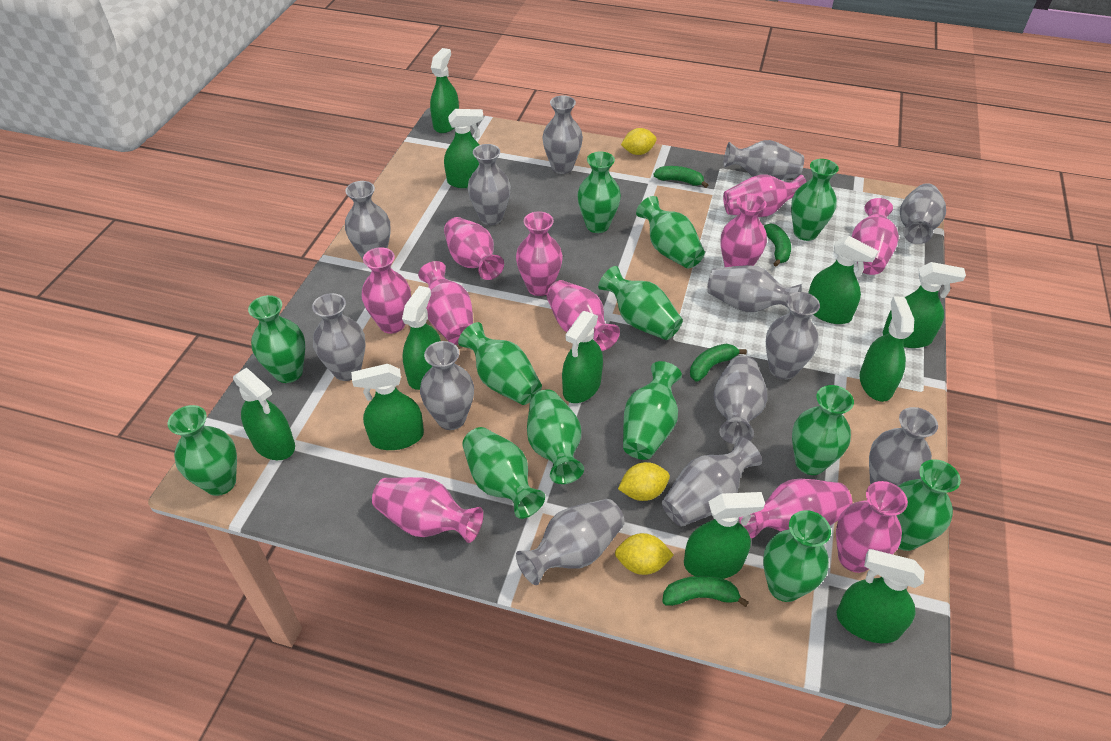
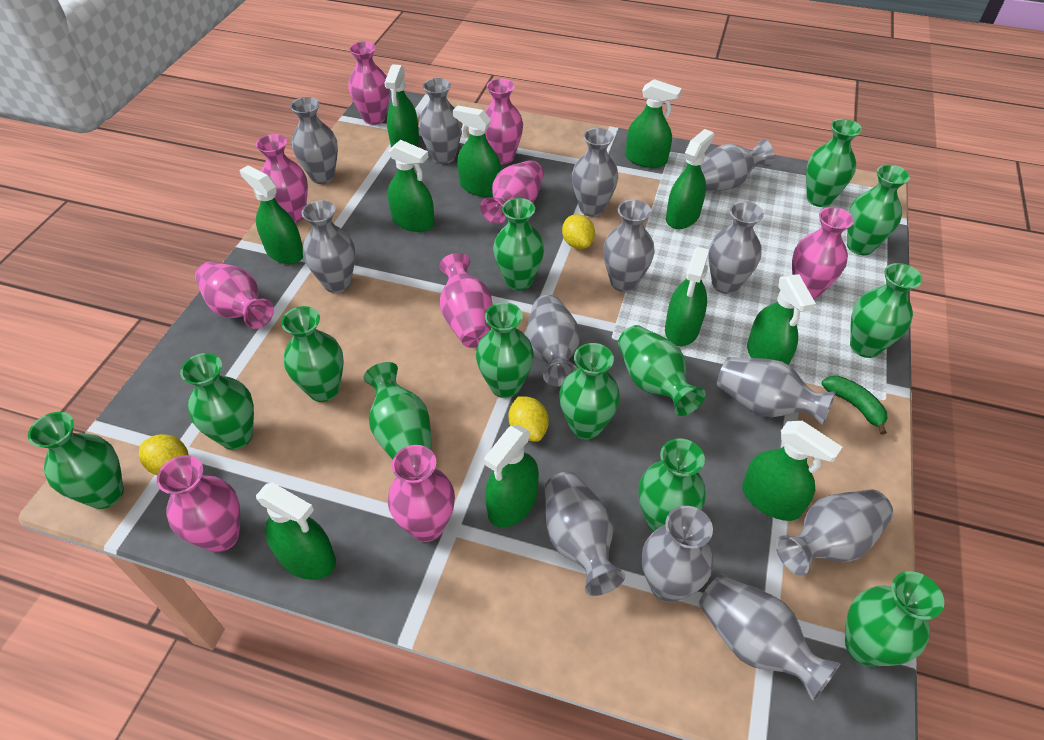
green banana: [653,166,708,188] [662,576,749,607] [690,344,747,382] [764,224,791,267] = 4 -> [822,376,888,435] = 1
pink vase: [361,247,411,333] [372,477,483,543] [418,261,473,345] [444,217,504,280] [516,211,563,296] [547,280,620,351] [720,194,767,267] [723,174,806,217] [739,479,853,538] [836,481,908,573] [852,198,899,275] = 11 -> [157,455,240,552] [195,262,274,329] [256,134,308,223] [348,41,390,125] [388,445,455,542] [439,253,492,348] [480,160,544,224] [485,79,523,165] [792,207,854,299] = 9

